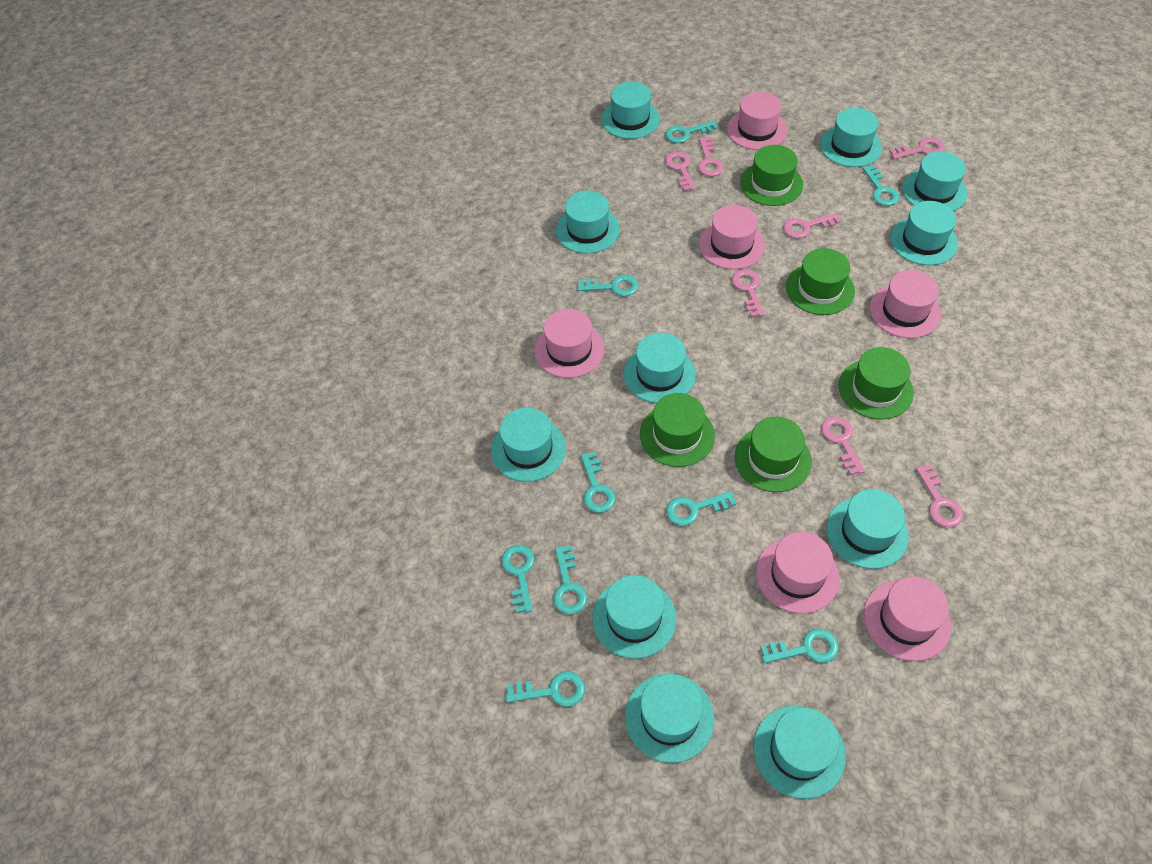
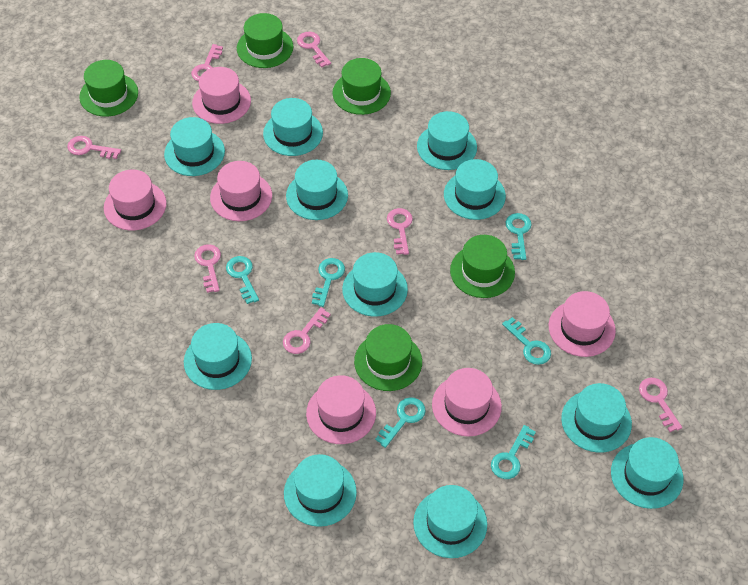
turquoise key: [501,545,535,613] [506,671,585,707] [553,546,587,614] [577,275,639,296] [581,452,616,513] [665,120,718,143] [666,491,736,526] [760,629,839,663] [863,165,899,206] = 9 -> [226,256,259,304] [312,258,345,307] [375,397,426,448] [491,425,536,479] [502,317,551,365] [505,213,532,260] = 6

